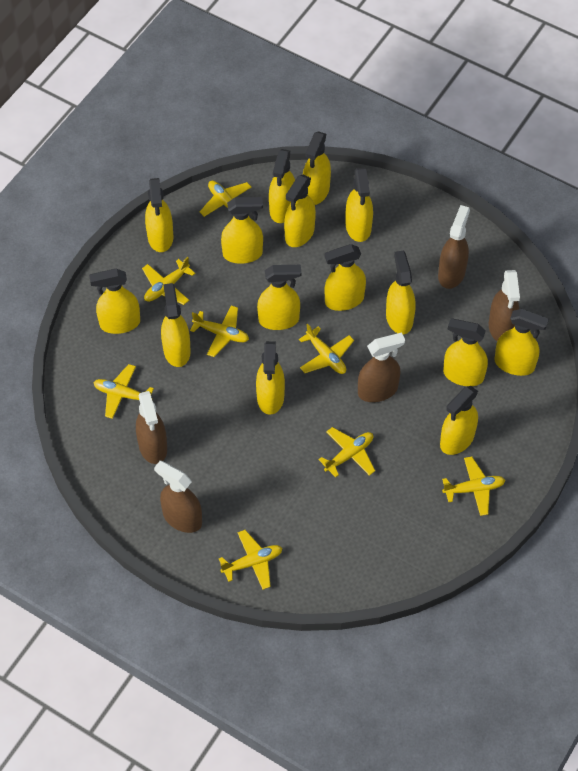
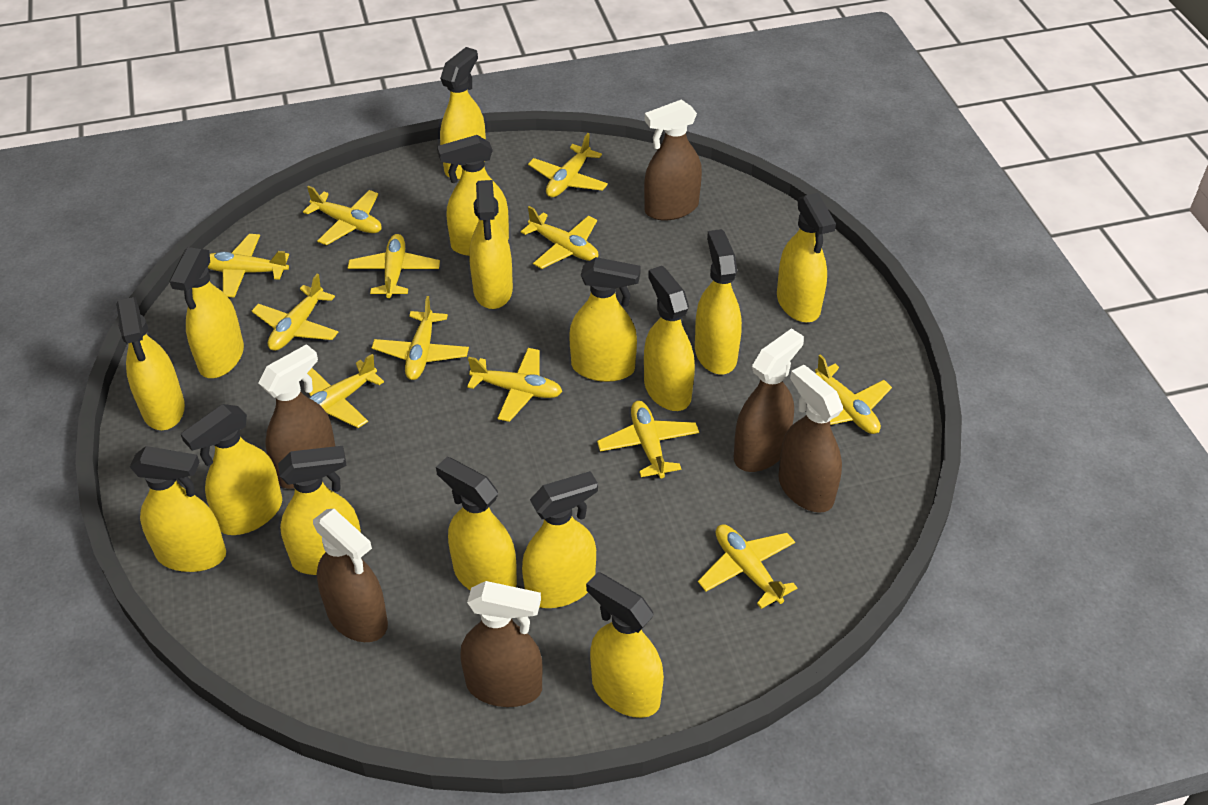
brown spray bottle: [136,391,167,464] [154,461,202,533] [358,332,405,402] [438,205,470,289] [489,270,520,341] = 5 -> [258,344,335,489] [313,508,388,642] [460,581,543,707] [644,99,702,221] [734,328,804,472] [778,365,843,513] = 6
yellow plane: [93,364,154,419] [142,257,195,305] [190,305,249,357] [200,181,251,219] [219,530,282,590] [299,324,354,374] [318,427,375,477] [442,457,505,516] = 8 -> [208,234,289,298] [252,274,338,351] [303,186,382,246] [307,354,384,428] [348,234,440,299] [372,296,469,380] [467,348,562,422] [521,206,599,269] [528,133,608,197] [597,401,699,478] [698,524,797,609] [815,354,892,434] = 12

